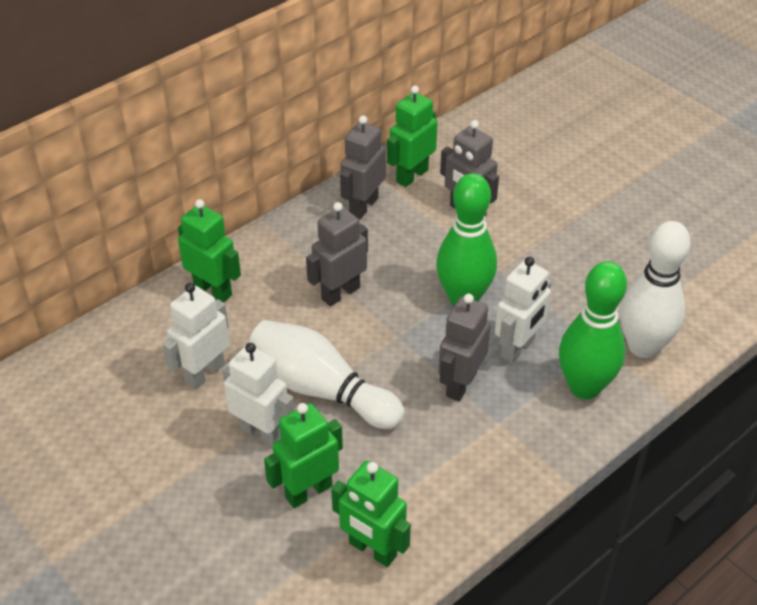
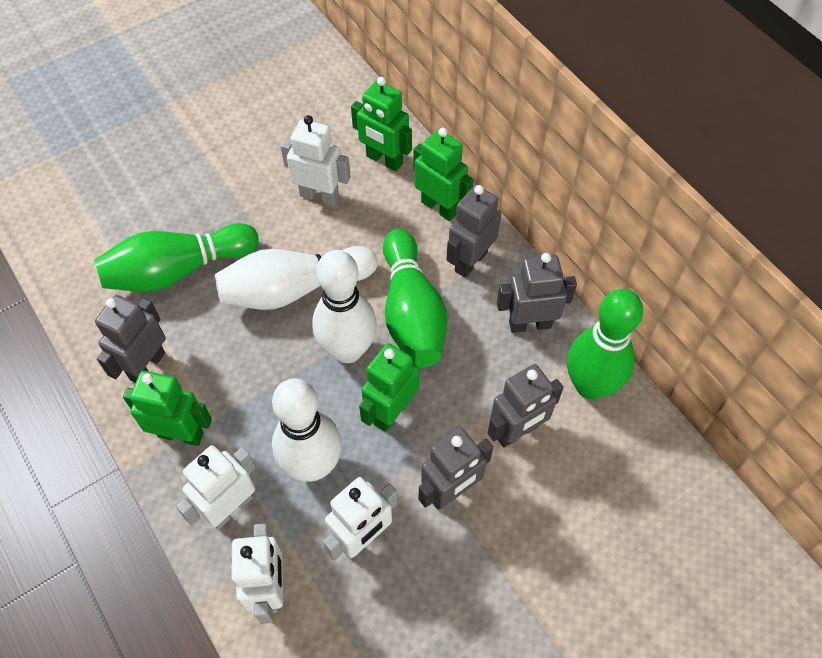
green bowling pin: [436,173,497,306] [559,261,627,399] = 2 -> [94,223,259,292] [383,229,447,367] [567,289,643,399] = 3
grey robot: [306,202,368,307] [340,115,386,219] [438,294,491,402] [440,120,499,217] = 4 -> [95,295,165,383] [419,427,493,510] [446,185,501,278] [488,364,564,448] [497,253,577,333] = 5
white bowling pin: [249,320,405,429] [620,221,691,358] = 2 -> [215,246,377,310] [272,379,342,482] [312,250,377,363] = 3
white robot: [162,283,229,390] [222,343,295,447] [495,257,552,363] = 3 -> [176,445,255,529] [232,523,283,624] [280,115,351,206] [323,477,398,561] = 4

